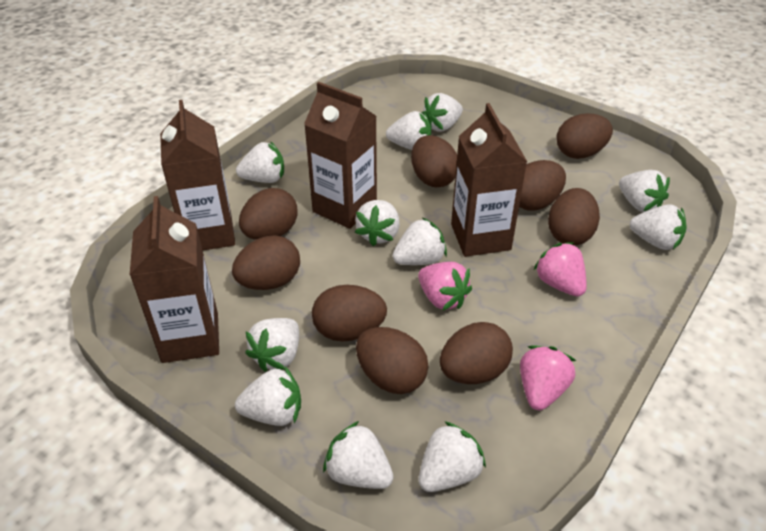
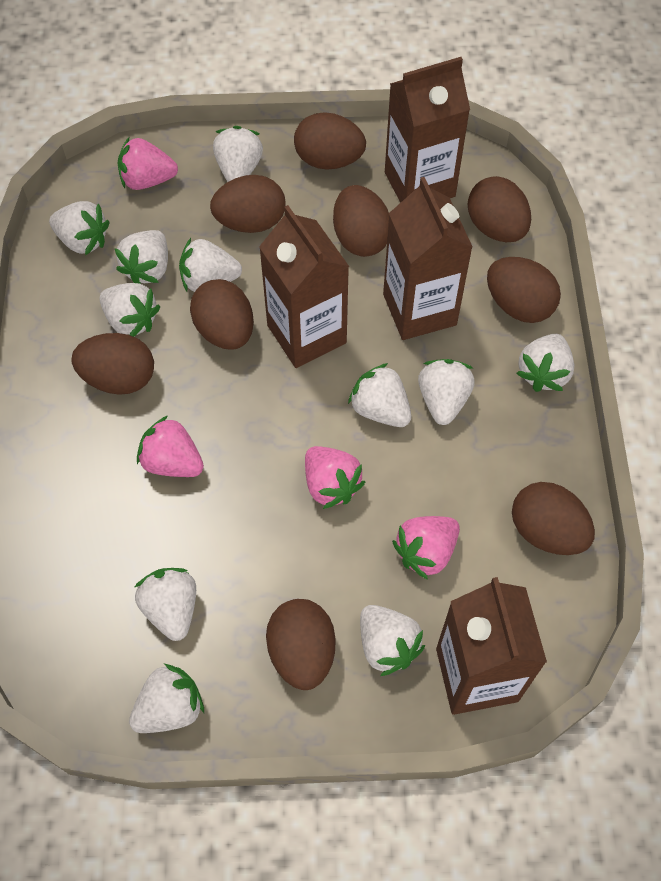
pink strawberry: [418,262,472,311] [520,346,576,410] [534,242,587,297] = 3 -> [118,137,178,190] [137,416,204,477] [305,446,365,509] [392,516,460,580] = 4

